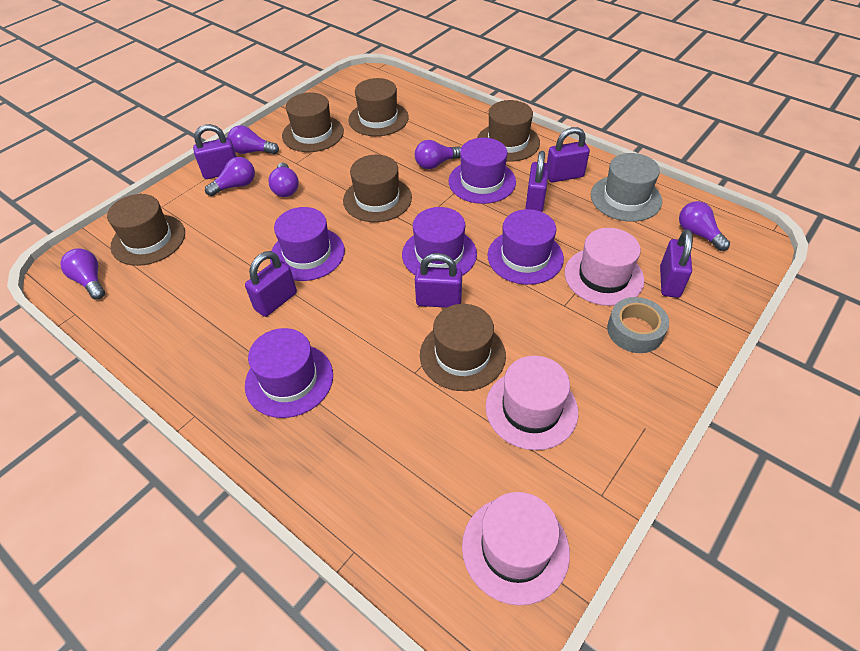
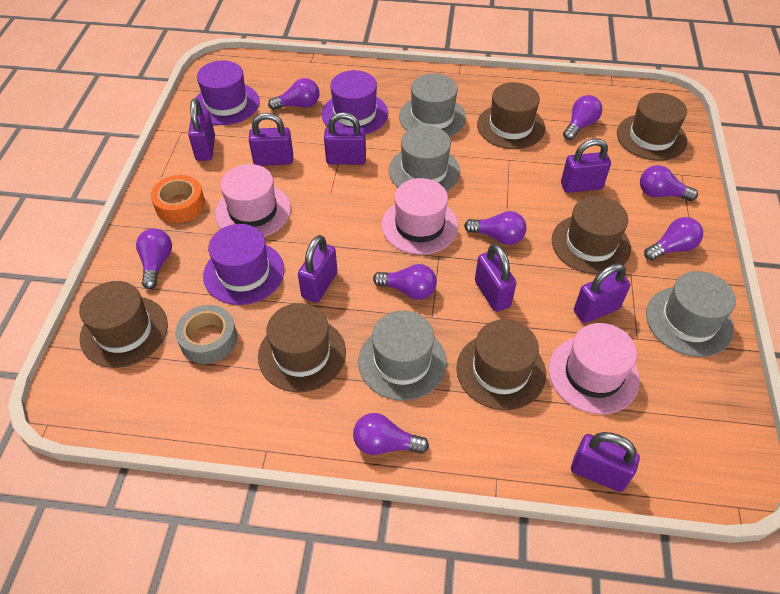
grey hat: [591,153,662,222] = 1 -> [358,311,447,401] [389,125,460,192] [399,73,466,137] [646,271,736,357] = 4
orange tape: none = 0 -> [151,175,205,223] = 1
purple hat: [245,328,333,418] [270,207,345,281] [402,207,477,276] [448,138,516,204] [487,209,564,285] = 5 -> [196,60,260,125] [203,224,284,305] [322,70,388,135] = 3
purple light bulb: [60,248,105,299] [205,157,255,196] [227,125,279,154] [268,163,299,197] [415,140,461,169] [679,201,730,251] = 6 -> [136,228,172,289] [268,78,320,110] [353,413,429,455] [373,264,437,300] [464,211,526,245] [563,95,602,140] [640,165,698,201] [644,217,703,261] = 8
purple padlock: [193,124,237,179] [245,251,297,317] [415,253,462,308] [525,151,549,212] [547,127,590,182] [660,229,693,298] = 6 -> [188,98,215,161] [249,113,293,166] [298,235,337,303] [324,112,366,165] [475,244,516,312] [561,138,611,193] [571,432,640,492] [574,263,630,323] = 8

